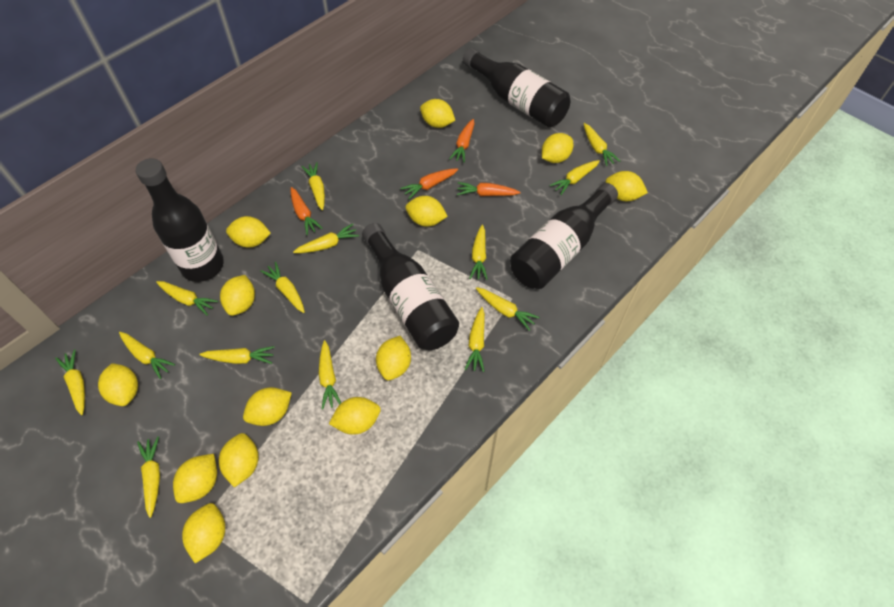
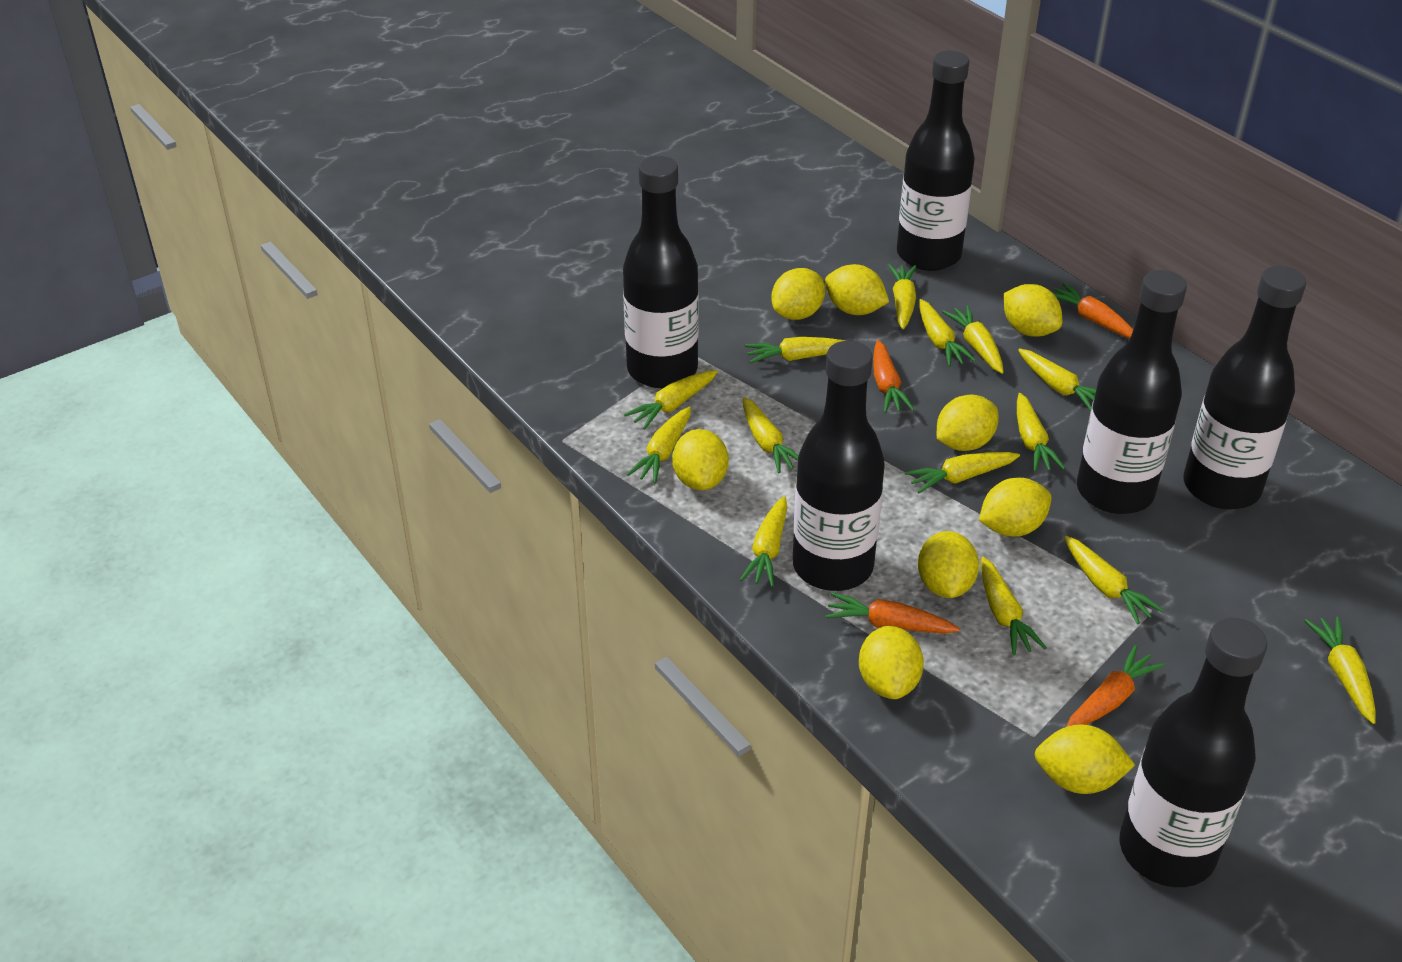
black bottle: [136,158,224,282] [362,223,459,350] [463,48,570,127] [510,183,618,289] = 4 -> [623,156,699,388] [793,341,885,591] [897,50,975,271] [1077,270,1187,514] [1120,618,1267,887] [1183,266,1306,509] = 6
yellow lemon: [98,363,138,406] [173,454,217,503] [182,503,225,563] [219,433,259,487] [220,275,255,316] [226,216,271,248] [243,387,292,426] [329,397,381,435] [376,336,411,381] [405,196,448,227] [420,99,455,128] [542,133,573,163] [606,171,648,201] = 13 -> [672,429,729,490] [771,268,825,320] [825,264,889,315] [859,626,924,699] [918,531,979,598] [937,395,999,451] [979,478,1051,536] [1004,284,1062,337] [1034,724,1135,794] = 9

